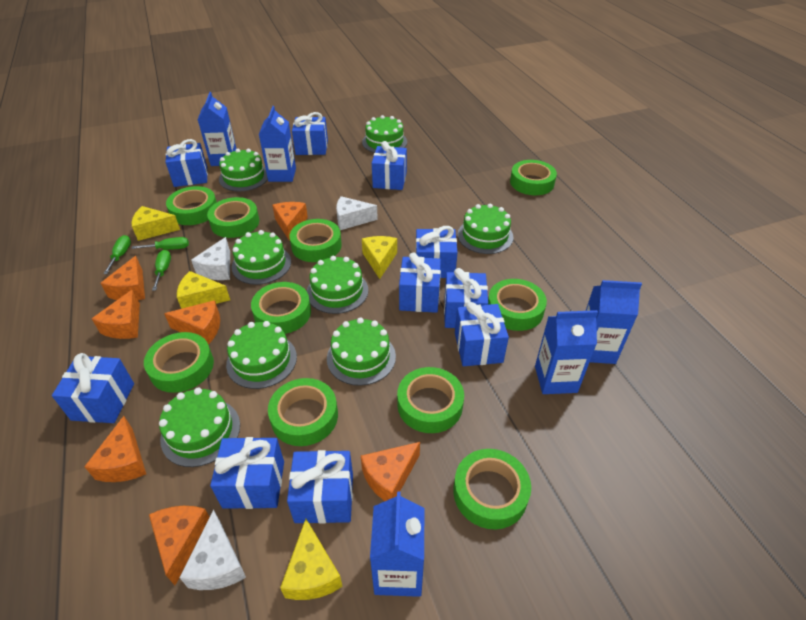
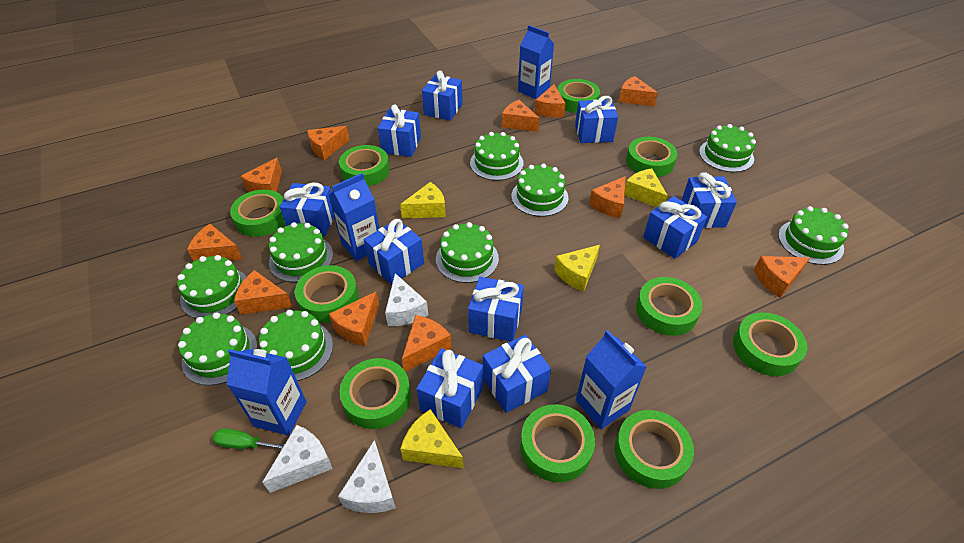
blue carton: [198,92,236,166] [259,106,296,182] [370,491,425,597] [535,310,598,394] [586,280,642,364] = 5 -> [226,349,307,436] [329,173,380,261] [518,25,554,99] [576,330,647,429] = 4
green cake: [159,388,240,467] [219,149,268,192] [226,321,297,389] [232,230,291,285] [307,256,368,314] [327,317,396,386] [362,115,407,153] [458,203,513,254] = 8 -> [177,255,246,319] [178,312,257,386] [259,310,333,381] [269,222,333,282] [436,222,499,283] [470,132,524,181] [511,164,568,217] [699,124,756,172] [778,206,848,265] = 9
green screwdriver: [103,235,131,274] [131,237,189,250] [152,250,171,291] = 3 -> [212,428,284,450] = 1
orange cheese: [84,416,146,482] [92,289,140,339] [101,256,145,300] [149,506,209,585] [164,300,220,344] [272,202,308,241] [361,442,420,501] = 7 -> [187,224,243,261] [234,270,292,315] [241,158,282,192] [307,126,349,160] [329,292,379,346] [402,315,452,372] [502,100,540,132] [534,84,565,117] [589,176,626,218] [619,76,658,106] [754,256,810,298] = 11

